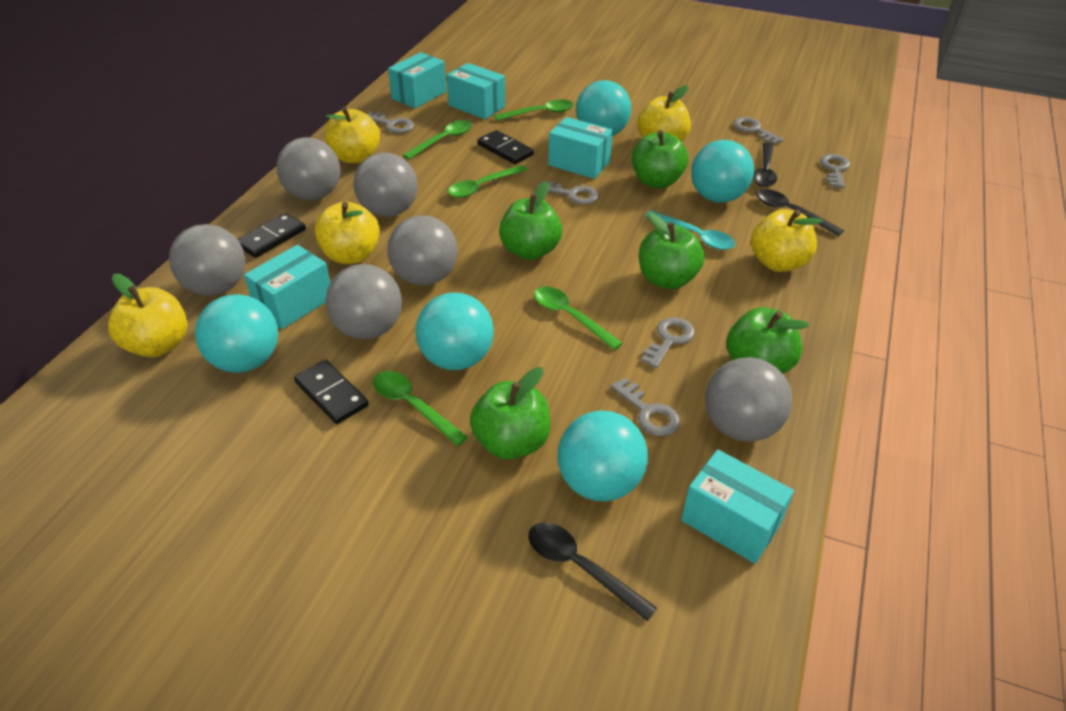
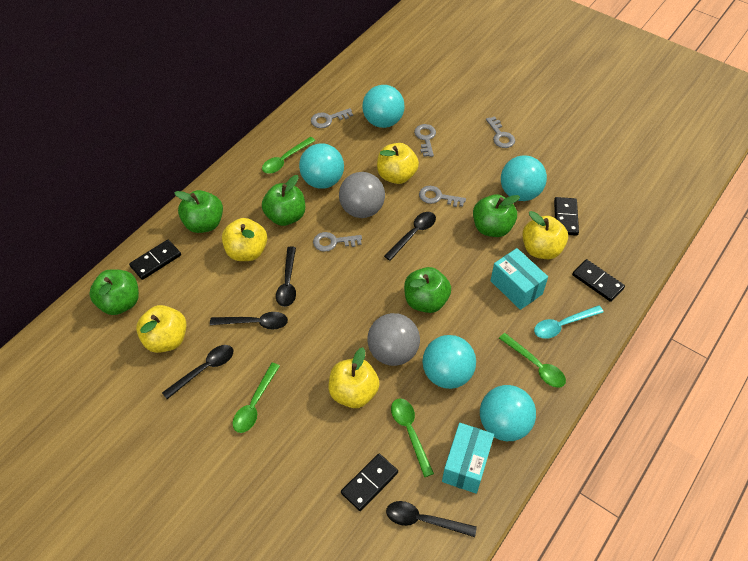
black domino: [237,213,306,258] [294,360,369,424] [477,130,534,164] = 3 -> [129,240,181,280] [341,454,398,511] [554,197,579,236] [572,259,625,302] = 4
black spoon: [528,523,657,621] [753,142,777,187] [756,189,844,236] = 3 -> [162,345,233,399] [210,312,288,329] [276,247,296,307] [384,212,436,261] [386,501,477,537] = 5
green spoon: [373,371,468,446] [403,120,472,159] [448,165,527,198] [494,99,574,121] [534,286,623,350] = 5 -> [233,363,280,433] [262,137,315,174] [391,398,434,477] [499,333,566,388] = 4
grey ball: [169,224,245,296] [277,137,340,200] [325,264,402,339] [353,153,418,217] [387,215,458,285] [705,357,792,442] = 6 -> [339,172,385,218] [367,313,420,366] = 2
grey key: [367,111,414,133] [537,181,599,205] [610,378,680,436] [641,317,695,368] [733,117,784,145] [820,154,850,188] = 6 -> [311,108,353,128] [313,232,362,252] [414,124,436,157] [419,186,466,207] [486,116,515,148] = 5
turquoise box: [244,245,330,329] [388,52,447,109] [447,63,505,119] [548,117,613,179] [681,449,794,564] = 5 -> [442,423,494,494] [490,248,548,310] = 2

